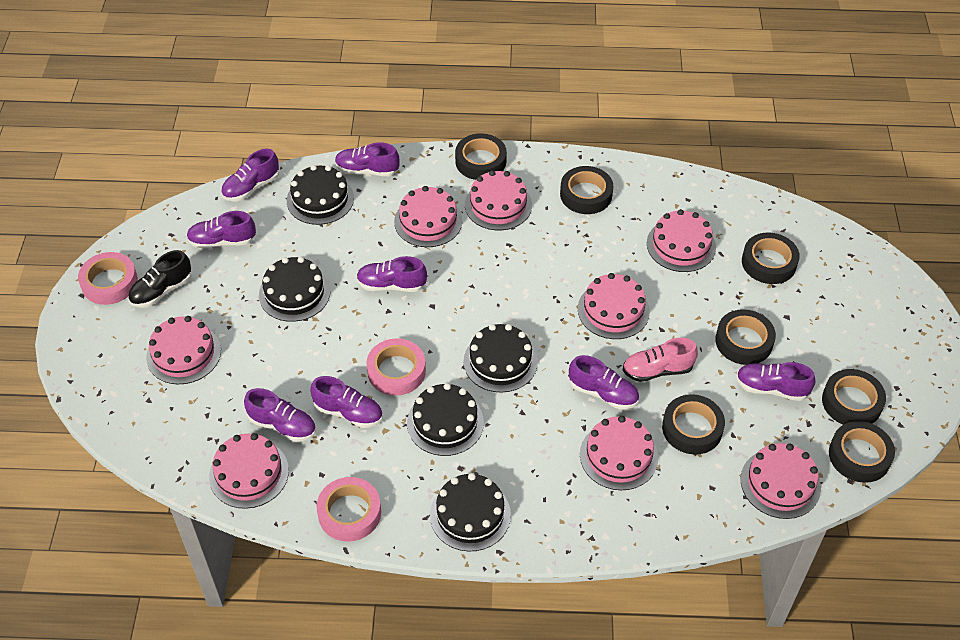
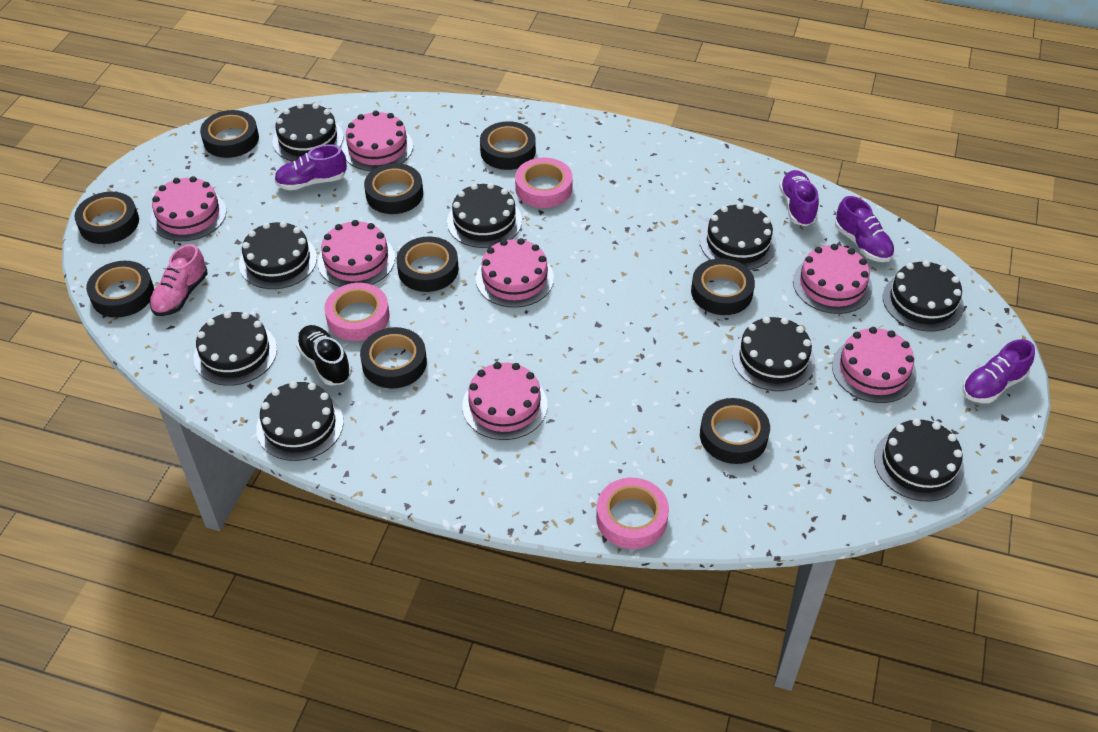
black cake: [259,257,330,322] [287,165,354,225] [407,383,484,456] [430,473,511,551] [463,324,538,393] = 5 -> [194,311,277,386] [239,221,317,289] [256,381,343,461] [272,103,344,161] [447,183,522,248] [700,203,776,270] [732,316,815,391] [874,418,964,502] [883,260,964,332] = 9
black tape: [455,133,507,180] [560,166,614,214] [662,394,725,455] [715,309,776,365] [742,233,800,284] [822,369,886,425] [829,421,895,483] = 7 -> [74,192,139,244] [86,261,154,318] [200,110,259,158] [360,327,427,389] [364,163,423,214] [396,236,459,292] [480,121,536,170] [691,258,755,315] [700,398,770,464] = 9
pink cake: [146,316,221,384] [209,433,289,509] [394,186,462,247] [465,170,532,230] [578,273,650,339] [580,416,658,490] [647,209,716,272] [741,443,821,519] = 8 -> [150,176,226,241] [318,220,395,287] [342,110,413,171] [462,362,547,440] [476,238,554,308] [793,244,872,314] [832,327,916,403] = 7
purple shoe: [187,211,256,249] [221,149,279,201] [244,388,316,442] [310,376,383,428] [335,142,400,176] [357,256,427,292] [569,355,639,409] [736,362,816,401] = 8 -> [274,145,347,190] [779,170,819,226] [835,196,895,262] [962,339,1035,403] = 4

